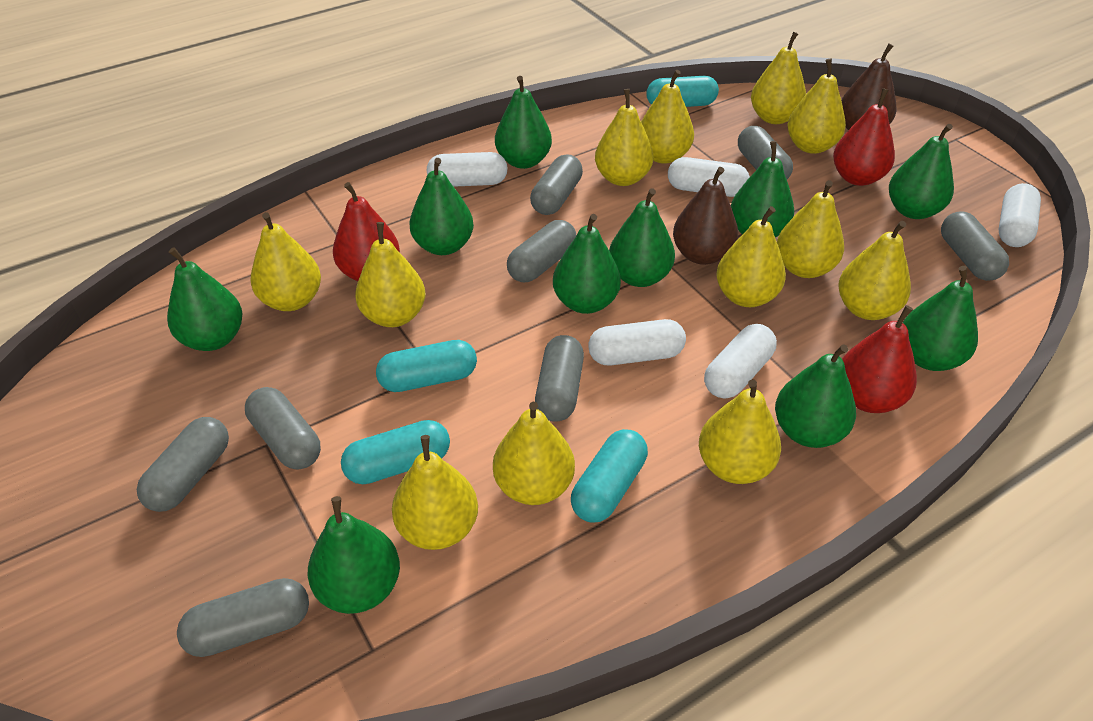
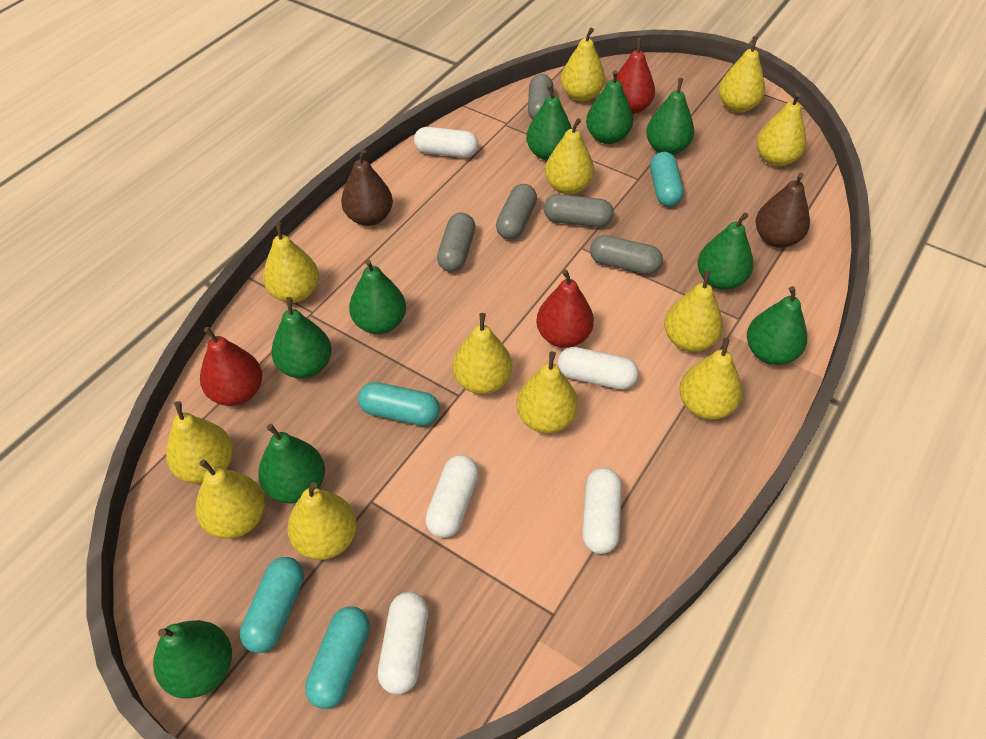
green pear: [167,247,242,351] [308,496,400,614] [409,158,474,255] [495,76,552,169] [553,214,621,314] [609,188,675,287] [731,141,794,237] [775,344,856,448] [889,124,954,219] [903,266,978,371] = 10 -> [153,620,232,698] [258,424,325,503] [271,297,332,379] [349,259,406,334] [526,84,572,161] [586,70,633,144] [646,78,694,155] [698,212,753,290] [747,286,807,365] = 9
grey capsule: [137,417,229,512] [177,578,309,657] [245,387,321,469] [507,220,576,282] [530,154,583,215] [535,335,584,422] [738,126,793,179] [941,211,1009,281] = 8 -> [437,213,475,272] [496,184,537,240] [528,74,554,119] [544,194,614,227] [590,235,663,274] = 5

